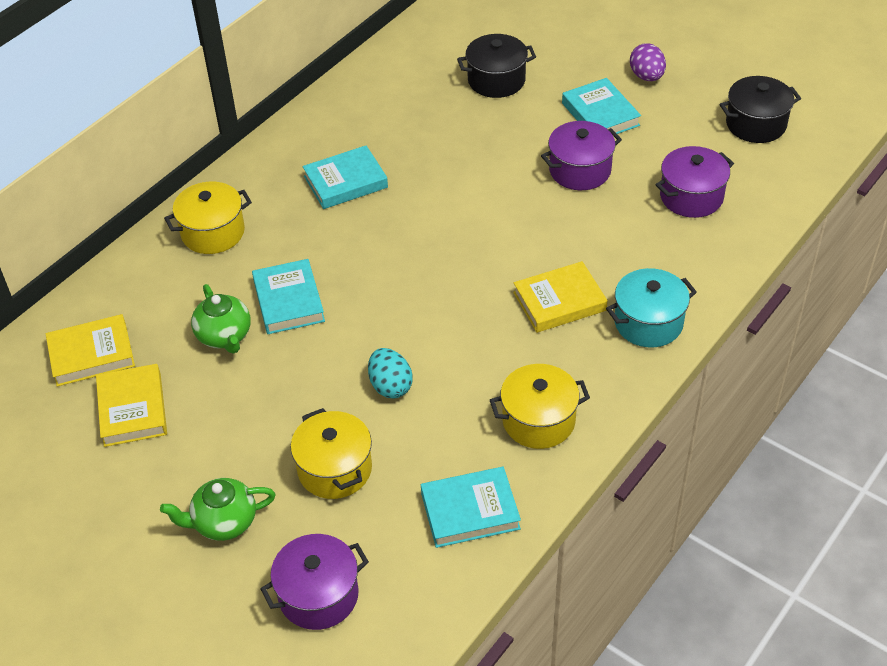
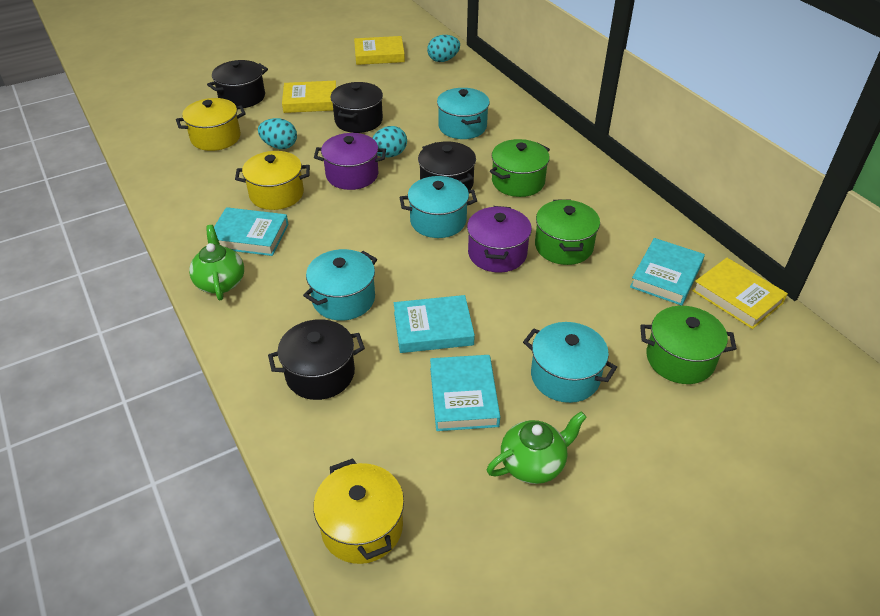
black pot: [457,34,536,98] [720,76,801,143] = 2 -> [207,60,268,108] [268,319,365,400] [330,82,383,133] [418,141,476,190] = 4
green pot: none = 0 -> [490,139,550,197] [535,199,600,265] [640,306,737,384] = 3
purple egg: [630,43,666,81] = 1 -> none = 0
purple pot: [261,534,369,630] [541,121,622,190] [656,146,734,218] = 3 -> [314,133,386,190] [467,206,532,273] = 2
turquoise egg: [368,348,413,399] = 1 -> [258,118,297,149] [372,126,407,157] [427,35,460,62] = 3
turquoise pot: [606,268,697,348] = 1 -> [303,249,377,321] [400,176,477,238] [437,88,490,139] [523,322,617,403] = 4

